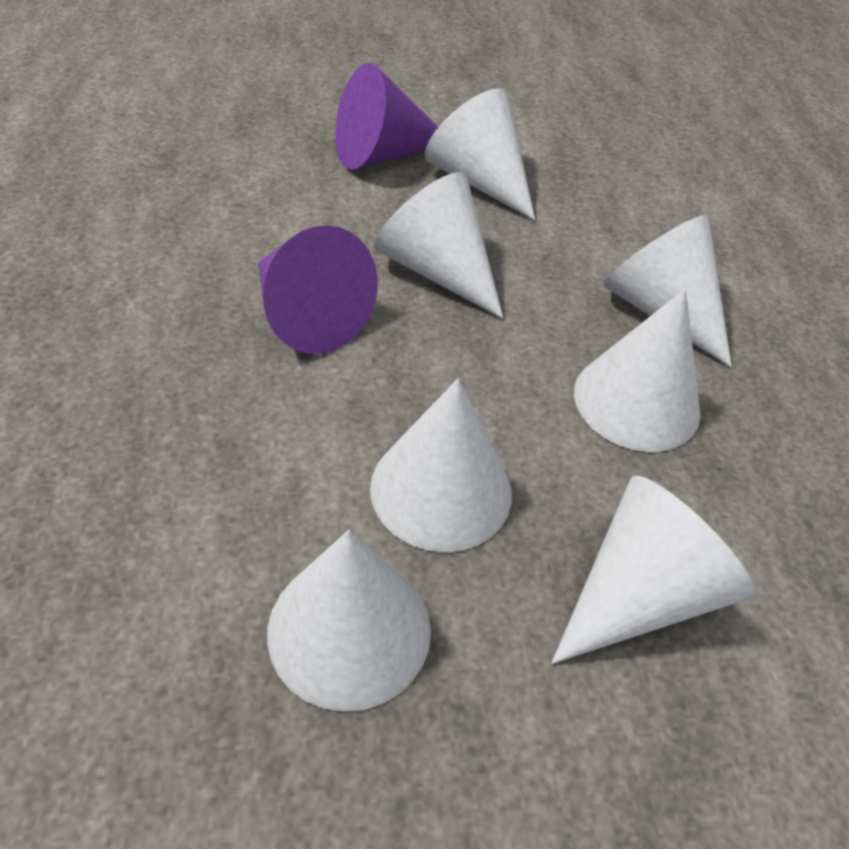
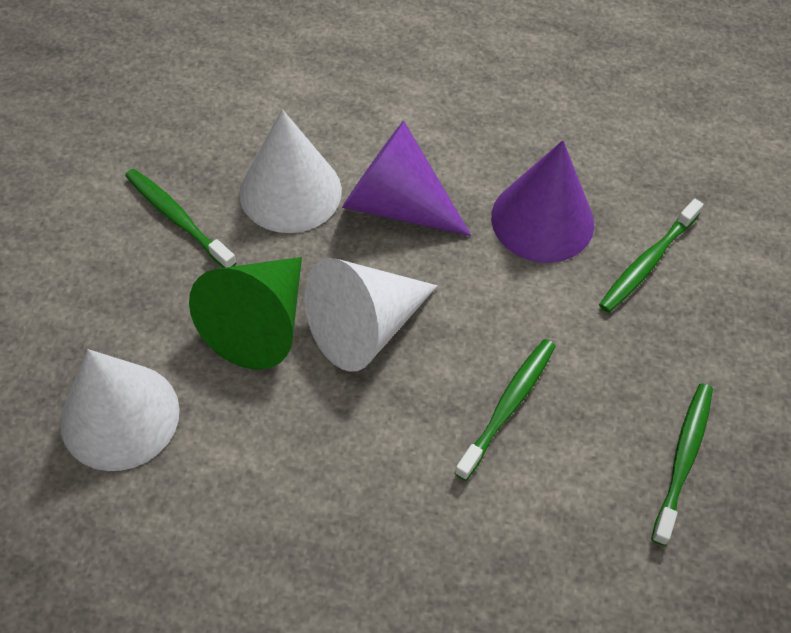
green cone: none = 0 -> [189,257,302,370] = 1
green toothbrush: none = 0 -> [125,168,236,268] [454,339,555,481] [599,199,704,313] [651,383,713,546] = 4
white cone: [267,530,431,712] [370,378,512,552] [374,172,503,319] [425,88,535,221] [551,476,755,664] [574,289,701,452] [604,215,732,367] = 7 -> [60,349,180,471] [239,109,342,233] [304,258,438,372] = 3

